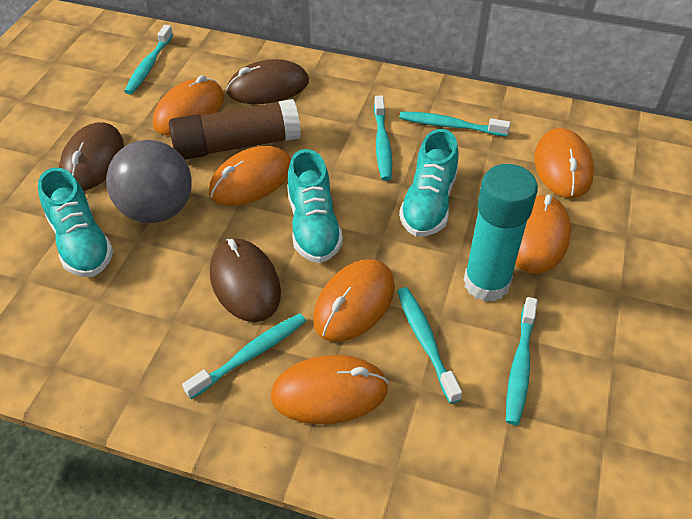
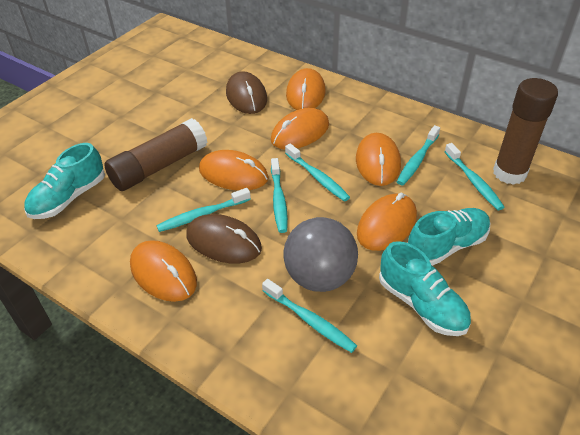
brown glue stick: [169,99,301,160] = 1 -> [104,118,208,191] [493,78,558,185] = 2
brown mouse: [59,122,124,191] [210,239,281,322] [226,59,309,104] = 3 -> [186,214,262,263] [226,71,267,114] = 2
turquoise glue stick: [464,164,538,302] = 1 -> none = 0

